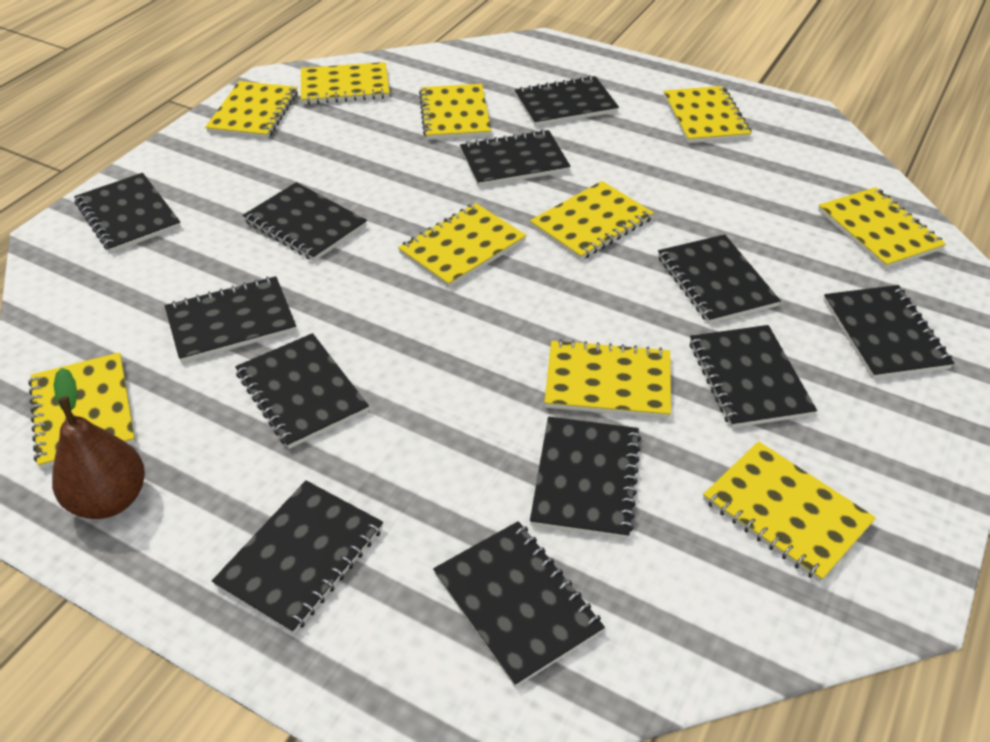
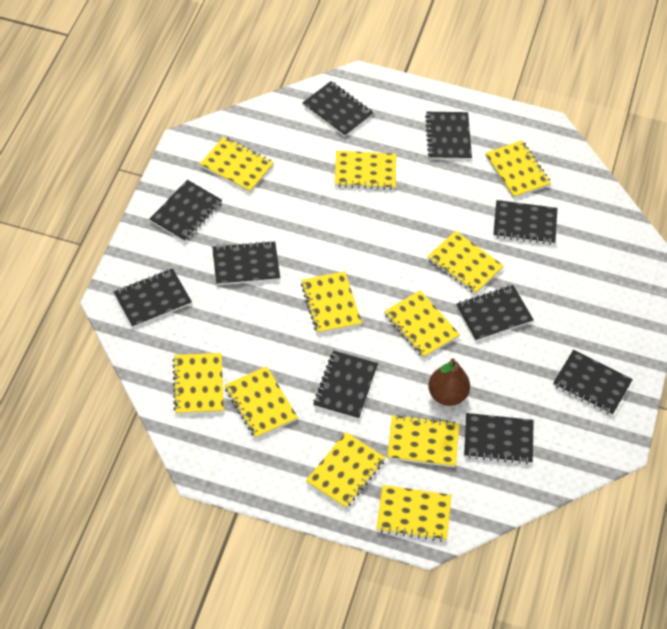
black notebook: [74,173,181,253] [165,276,296,363] [212,480,383,634] [235,333,369,449] [242,182,367,261] [433,521,605,687] [460,129,571,187] [515,76,619,126] [530,417,641,539] [658,234,781,324] [689,325,817,428] [824,285,954,379] = 12 -> [114,268,192,328] [150,180,222,242] [212,241,280,285] [302,81,374,137] [313,351,378,420] [425,112,472,160] [456,285,534,341] [464,413,534,464] [493,200,557,245] [553,350,633,415] = 10
yellow notebook: [28,352,136,469] [205,81,298,139] [301,62,390,105] [398,203,527,288] [419,84,491,140] [530,181,654,260] [544,339,671,418] [663,86,752,143] [703,441,876,582] [818,187,946,269] = 10 -> [172,353,224,414] [200,137,274,192] [225,366,298,439] [301,271,362,334] [306,432,386,509] [335,151,396,190] [376,485,452,542] [384,290,460,358] [387,414,459,467] [427,231,504,294] [485,140,551,198] = 11

